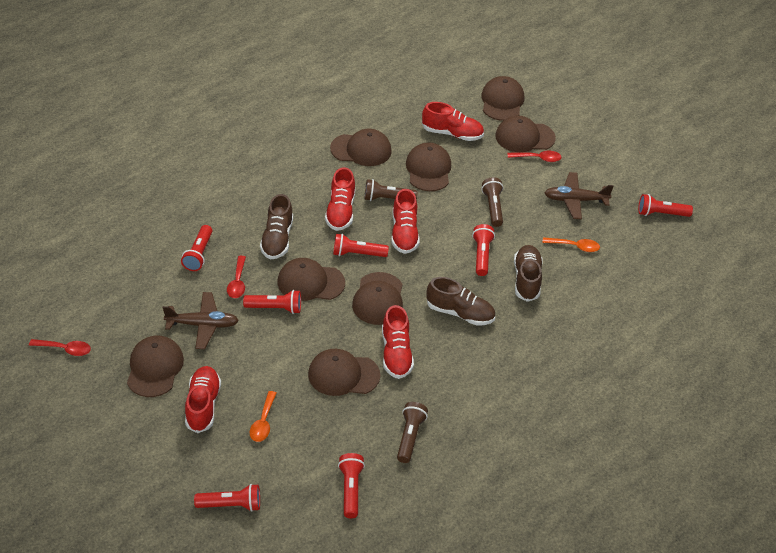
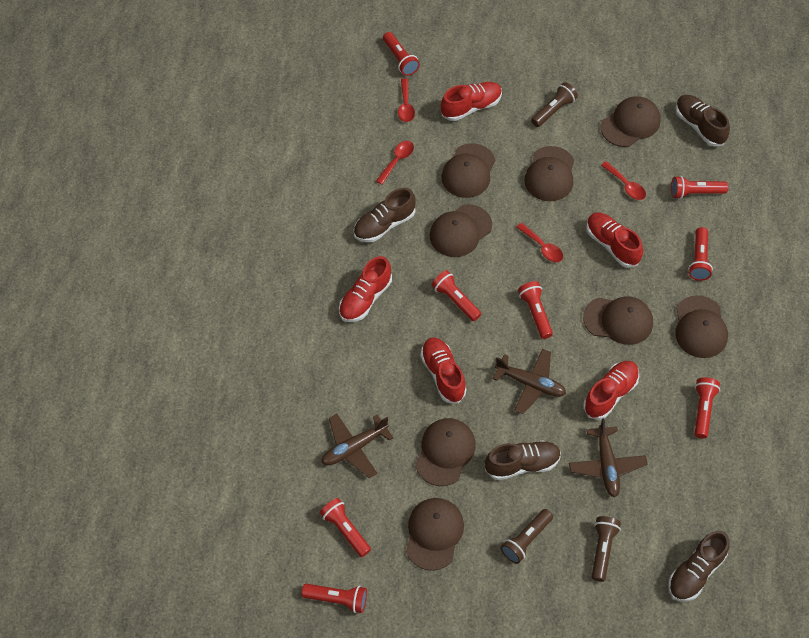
brown plane: [163,292,239,349] [545,172,614,219] = 2 -> [322,414,393,478] [493,349,566,414] [569,418,647,497] = 3
brown shoe: [260,194,293,259] [426,277,495,326] [514,245,543,302] = 3 -> [353,188,416,242] [485,440,561,480] [668,531,730,601] [675,95,730,146] = 4
orange spoon: [249,391,277,442] [542,237,600,252] = 2 -> none = 0
red flashlight: [181,225,212,271] [194,484,260,512] [243,290,301,314] [333,234,389,257] [338,453,365,518] [472,224,495,276] [638,194,693,217] = 7 -> [302,584,367,613] [320,498,371,557] [383,32,420,76] [431,270,481,321] [518,281,553,339] [671,176,728,199] [688,227,713,281] [695,377,720,438] = 8
red spoon: [29,339,91,356] [227,256,246,298] [508,151,561,162] = 3 -> [376,141,414,185] [398,78,415,122] [516,223,563,262] [601,161,646,200] = 4

